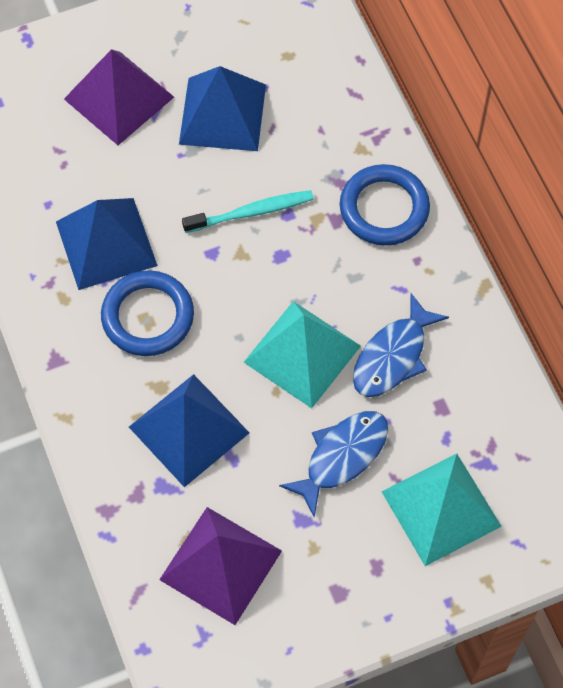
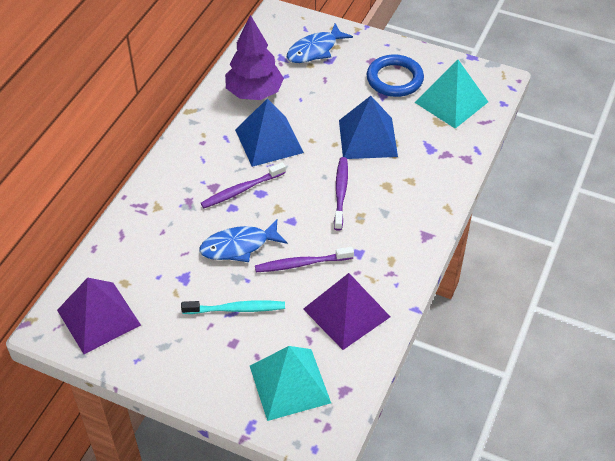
blue pyramid: [56,198,158,290] [129,374,250,487] [179,66,266,151] = 3 -> [235,98,304,167] [339,96,398,159] = 2
blue ring: [101,270,194,356] [340,164,430,246] = 2 -> [367,54,424,97] = 1
purple toothbrush: none = 0 -> [201,162,286,208] [255,247,354,272] [334,157,348,231] = 3
purple tree: none = 0 -> [225,15,284,100] = 1

